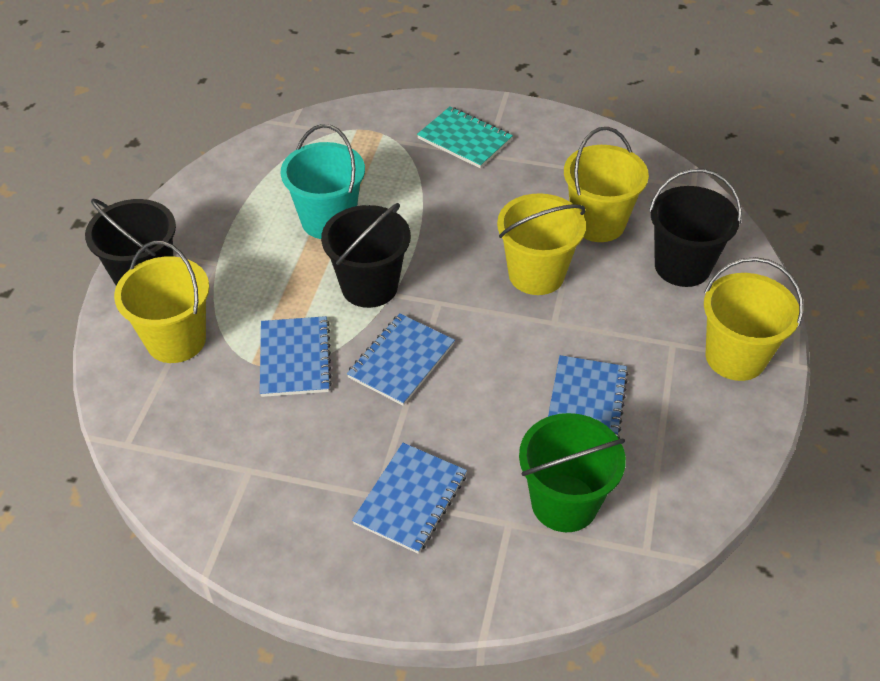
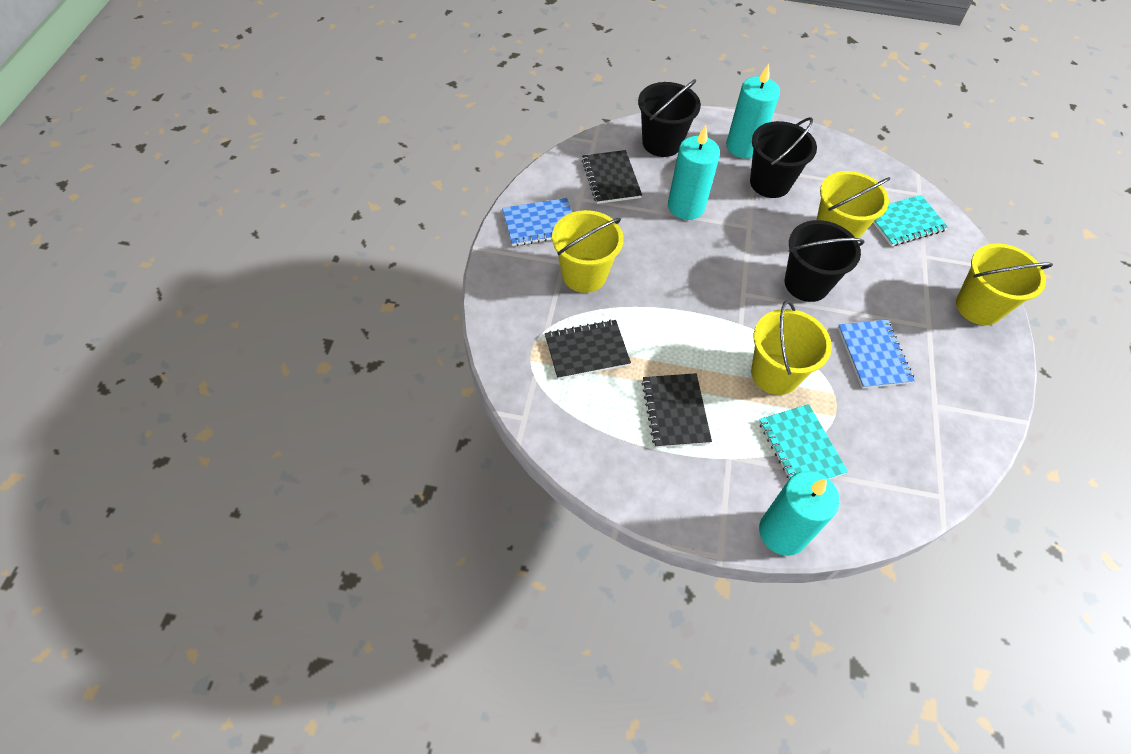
black notebook: none = 0 -> [545,320,631,379] [582,150,642,204] [641,373,712,448] = 3
blue notebook: [260,316,332,397] [347,313,455,406] [352,443,467,554] [548,355,628,439] = 4 -> [502,198,572,246] [838,320,915,389] = 2
green bucket: [519,413,626,532] = 1 -> none = 0
turquoise bucket: [281,124,365,239] = 1 -> none = 0
turquoise candle: none = 0 -> [668,125,720,220] [726,64,780,159] [759,471,840,556] = 3
turquoise notebook: [417,107,513,168] = 1 -> [759,404,848,479] [873,195,948,246] = 2

